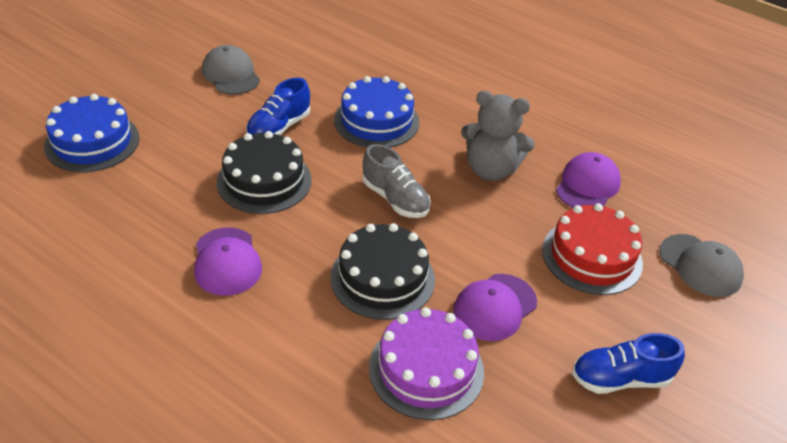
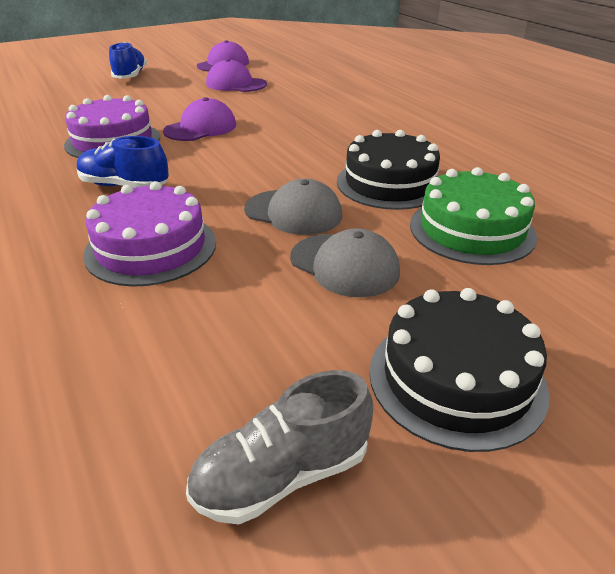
blue cake: [44,94,139,172] [334,76,420,148] = 2 -> none = 0
green cake: none = 0 -> [410,167,537,265] = 1
grey teddy bear: [461,91,535,181] = 1 -> none = 0
purple cake: [369,307,484,420] = 1 -> [64,95,160,158] [83,181,216,287] = 2
red cake: [542,203,643,295] = 1 -> none = 0

